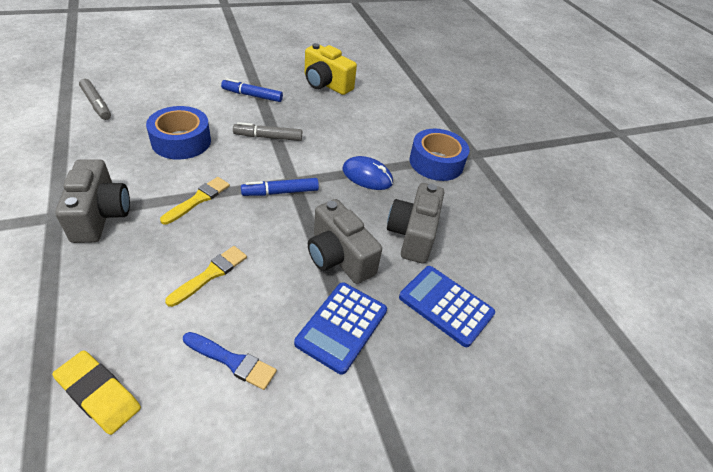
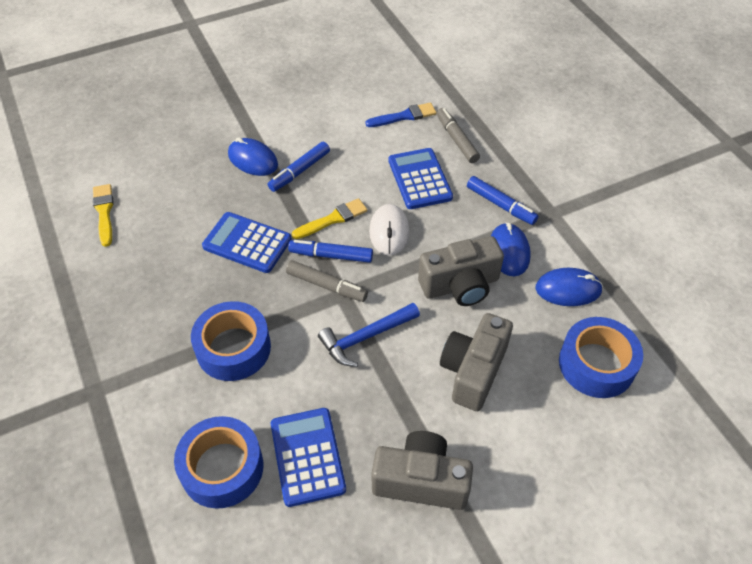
blue calculator: [294,282,387,375] [399,266,495,347] = 2 -> [202,212,292,273] [271,408,346,507] [389,148,453,209] = 3
blue hammer: none = 0 -> [318,303,420,367] = 1
blue marker: [221,78,283,102] [241,178,319,196] = 2 -> [267,142,330,192] [288,240,373,263] [467,176,539,225] = 3
blue mouse: [342,156,393,190] = 1 -> [228,137,278,176] [491,223,531,276] [535,268,603,306] = 3
blue tape: [146,106,211,160] [409,129,469,181] = 2 -> [174,416,263,509] [191,301,271,381] [559,317,643,398] = 3
white mouse: none = 0 -> [369,204,410,256] = 1
yellow camera: [305,43,357,95] = 1 -> none = 0
yellow eraser: [52,350,141,435] = 1 -> none = 0

